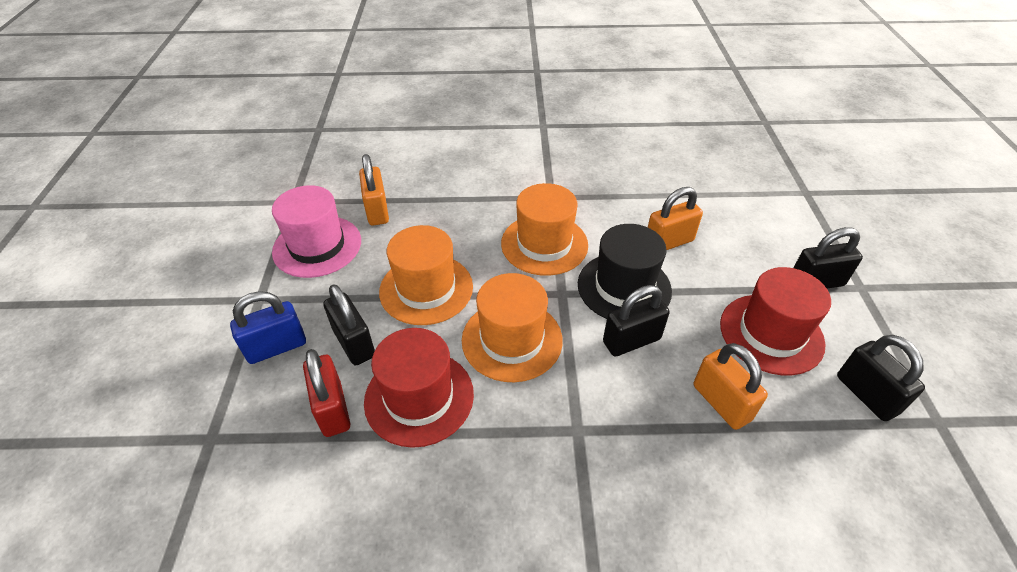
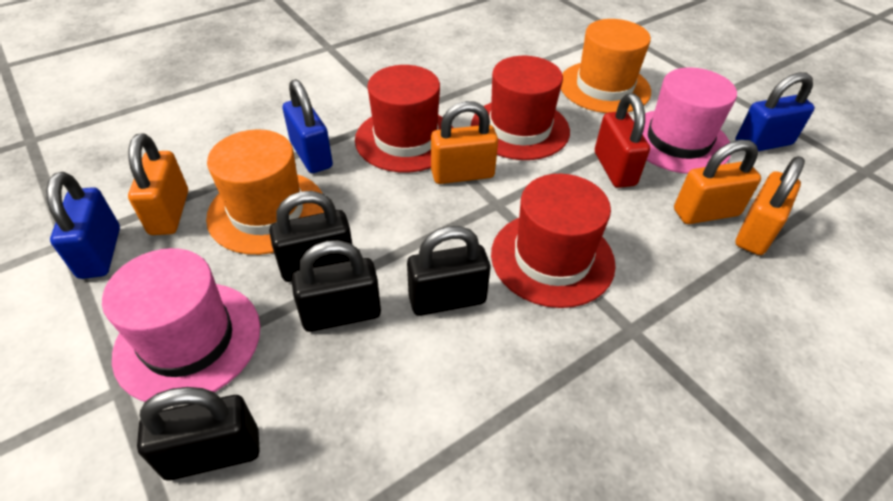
black hat: [578,224,672,319] = 1 -> none = 0
blue padlock: [230,291,306,364] = 1 -> [46,172,120,279] [283,79,333,173] [735,72,815,151] = 3
orange hat: [379,225,473,325] [462,273,563,382] [501,183,588,276] = 3 -> [206,130,324,255] [561,19,651,113] = 2
orange padlock: [359,154,389,226] [648,187,703,250] [694,343,768,430] = 3 -> [128,133,188,235] [431,101,498,184] [674,140,761,224] [735,156,805,255] = 4
pink hat: [272,185,361,278] = 1 -> [102,248,260,402] [633,67,737,174] = 2
red hat: [364,328,474,448] [720,267,831,375] = 2 -> [355,65,453,172] [471,56,570,160] [491,174,616,308] = 3

